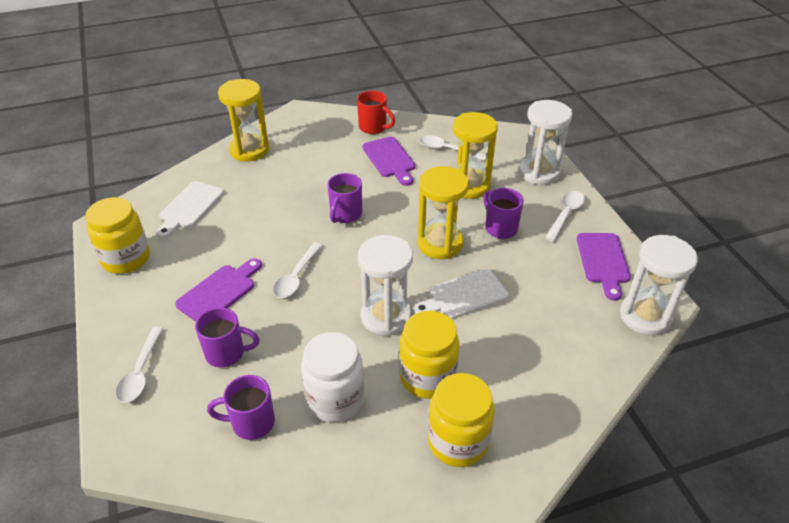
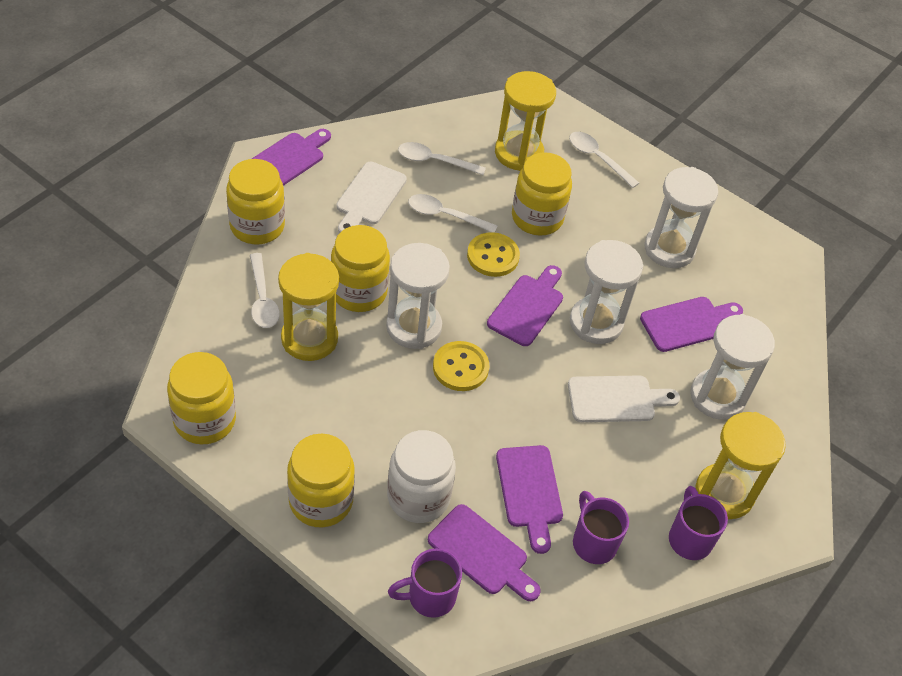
purple cutting board: [175,258,262,322] [362,137,415,186] [577,233,631,301] = 3 -> [252,129,331,186] [428,504,541,601] [487,265,563,346] [496,445,563,554] [640,297,743,352] = 5
purple mug: [195,307,260,367] [207,375,275,440] [327,173,362,223] [483,188,524,239] = 4 -> [388,549,462,618] [573,491,629,564] [669,486,728,560] = 3
red mug: [357,90,395,134] = 1 -> none = 0
white hourglass: [358,235,413,336] [519,100,572,185] [620,235,698,335] = 3 -> [386,243,450,349] [570,240,643,344] [644,167,718,268] [690,314,775,420] = 4
yellow button: none = 0 -> [433,341,489,391] [467,232,520,277] = 2
yellow jar: [85,197,150,274] [399,311,459,399] [428,373,495,467] = 3 -> [167,352,236,445] [226,159,285,244] [287,433,355,527] [331,225,390,312] [512,152,572,235] = 5

